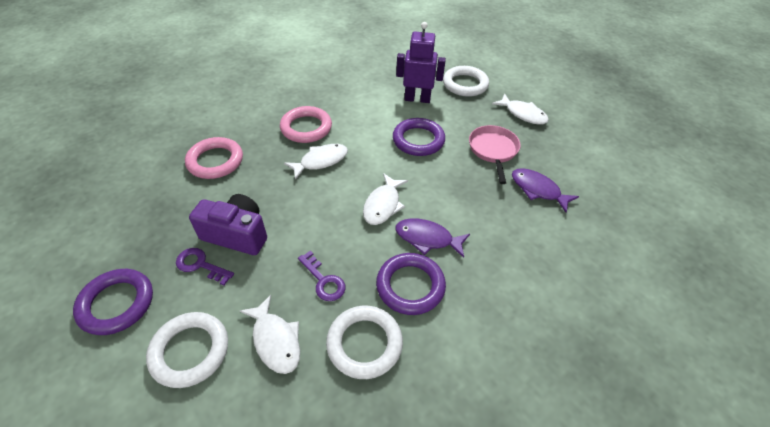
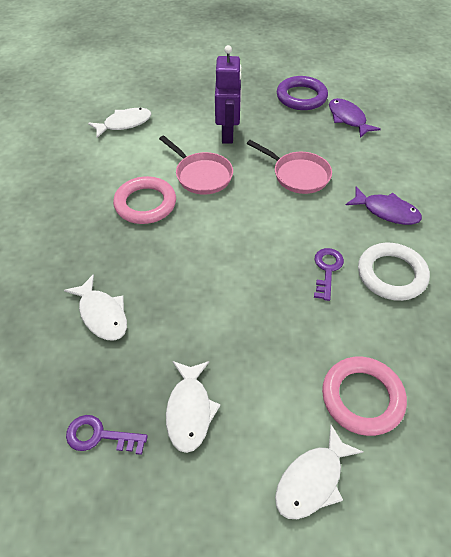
pink pan: [469,125,521,184] = 1 -> [159,135,233,195] [247,140,332,194] = 2
purple camera: [189,194,267,255] = 1 -> none = 0
purple ring: [73,269,153,335] [376,253,446,315] [393,118,445,156] = 3 -> [277,76,328,110] = 1
white ring: [146,312,228,388] [326,306,403,379] [443,66,489,97] = 3 -> [358,243,430,301] = 1

